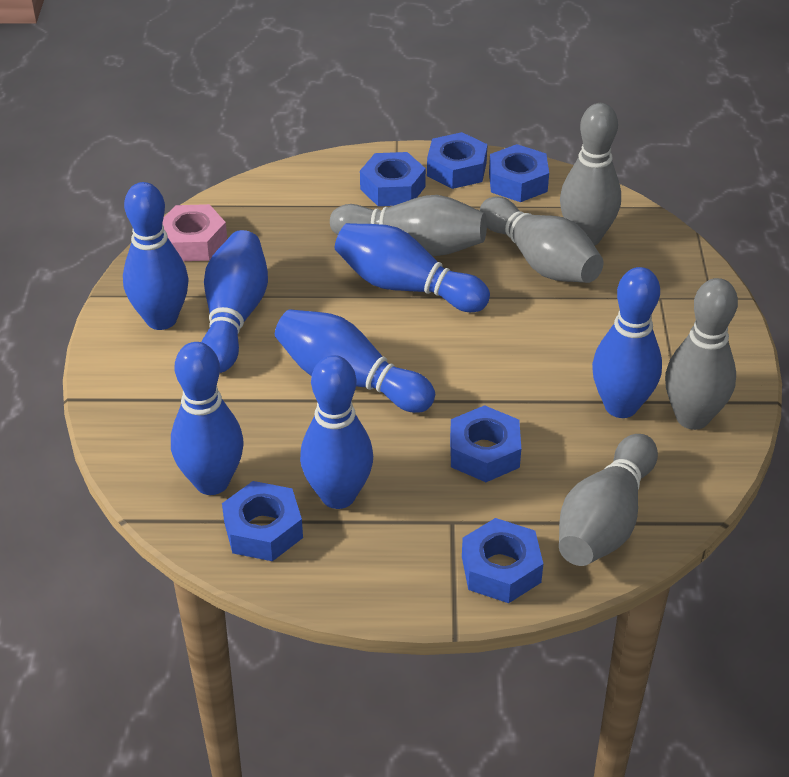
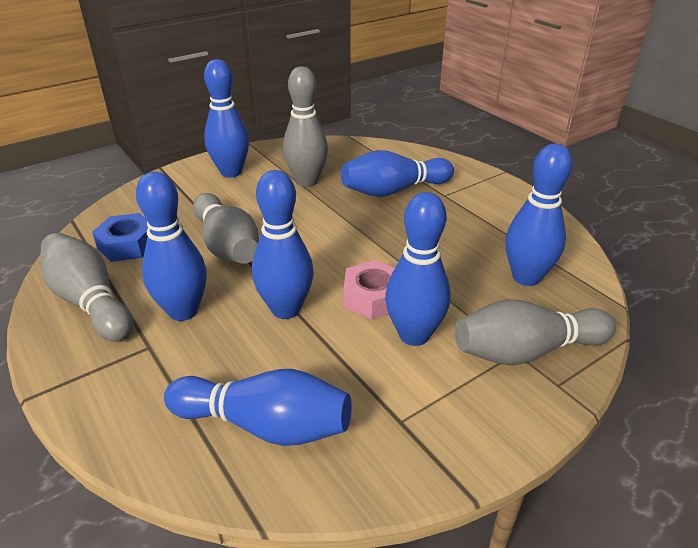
blue nut: [222,481,303,561] [360,152,426,206] [427,132,488,189] [450,405,521,482] [462,518,543,603] [489,144,549,202] = 6 -> [92,213,149,262] = 1
grey bowling pin: [330,195,487,256] [480,197,603,283] [559,434,658,566] [560,103,621,246] [665,278,738,430] = 5 -> [40,233,133,342] [193,193,259,264] [283,66,328,187] [455,299,616,366] = 4

